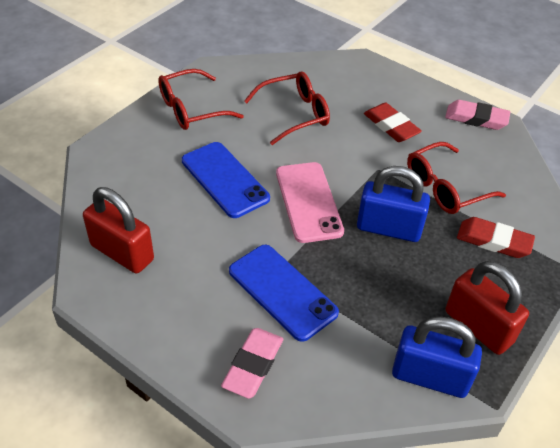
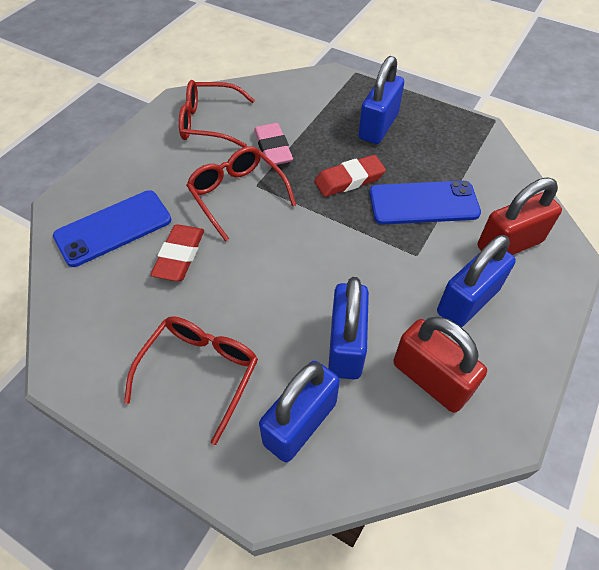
blue padlock: [357,166,430,242] [392,317,482,398] = 2 -> [259,361,340,462] [328,277,369,379] [359,56,404,144] [437,235,516,327] = 4
pink eraser: [221,328,283,399] [445,100,510,130] = 2 -> [254,123,293,166] = 1
pink phone: [276,162,344,243] = 1 -> none = 0

